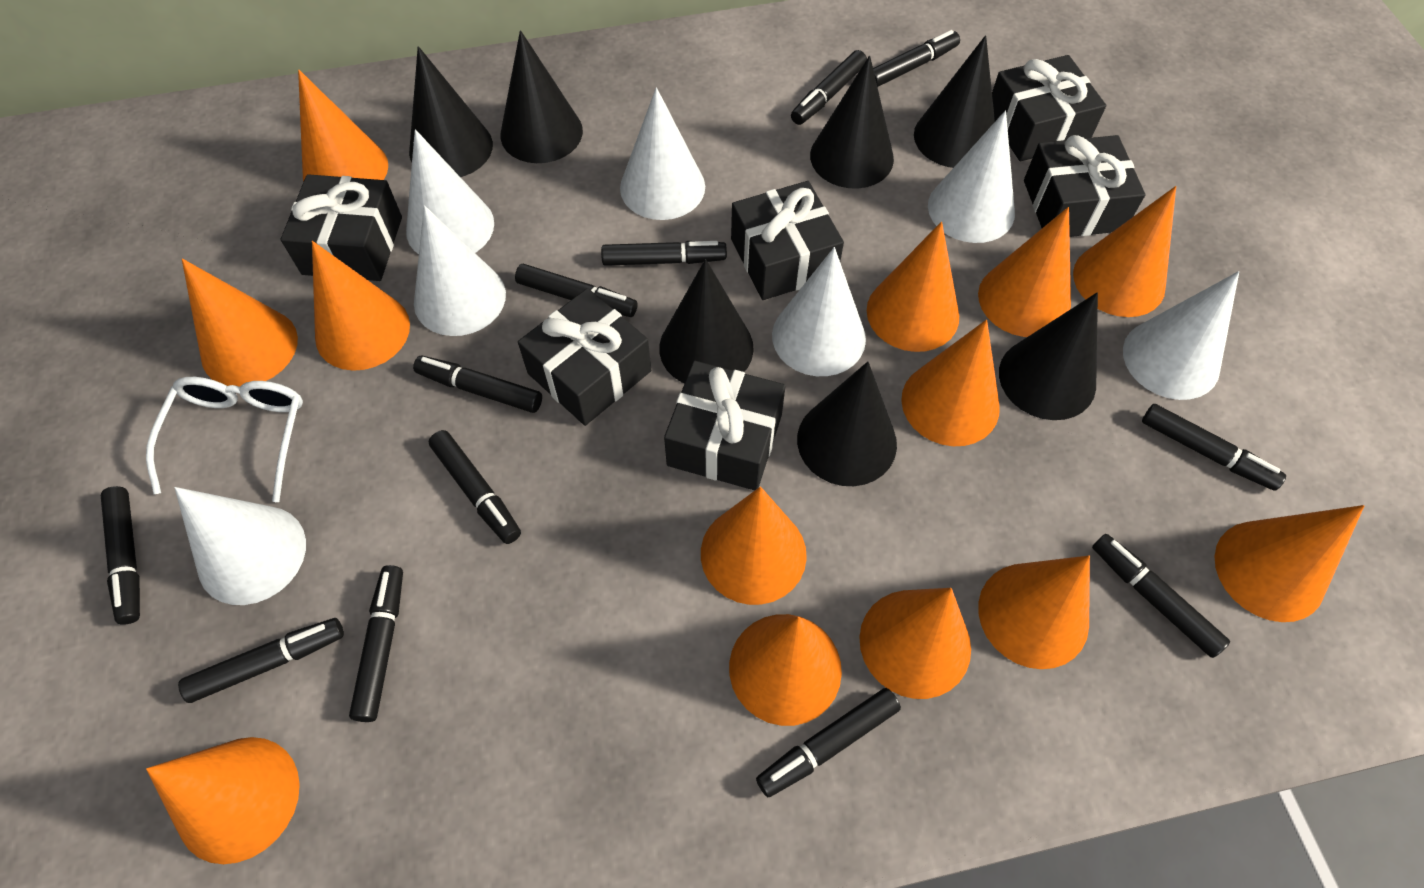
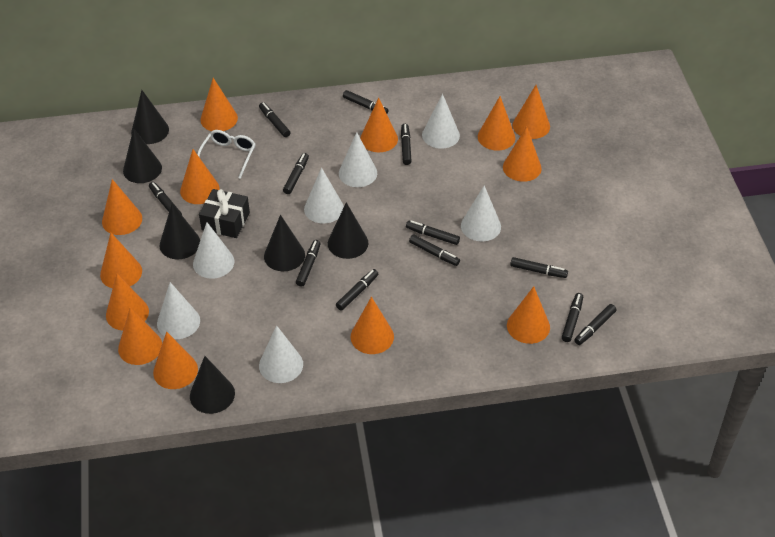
black cone: [409,46,493,177] [500,30,583,163] [659,259,754,384] [797,361,897,486] [810,56,894,189] [914,35,995,168] [999,292,1098,420] = 7 -> [123,128,162,183] [131,90,169,144] [160,203,200,259] [190,356,235,414] [264,215,305,271] [328,202,368,259] = 6
black gift: [280,174,402,281] [518,288,651,426] [664,361,786,491] [731,181,844,300] [992,55,1106,161] [1024,135,1146,237] = 6 -> [199,189,250,238] = 1

